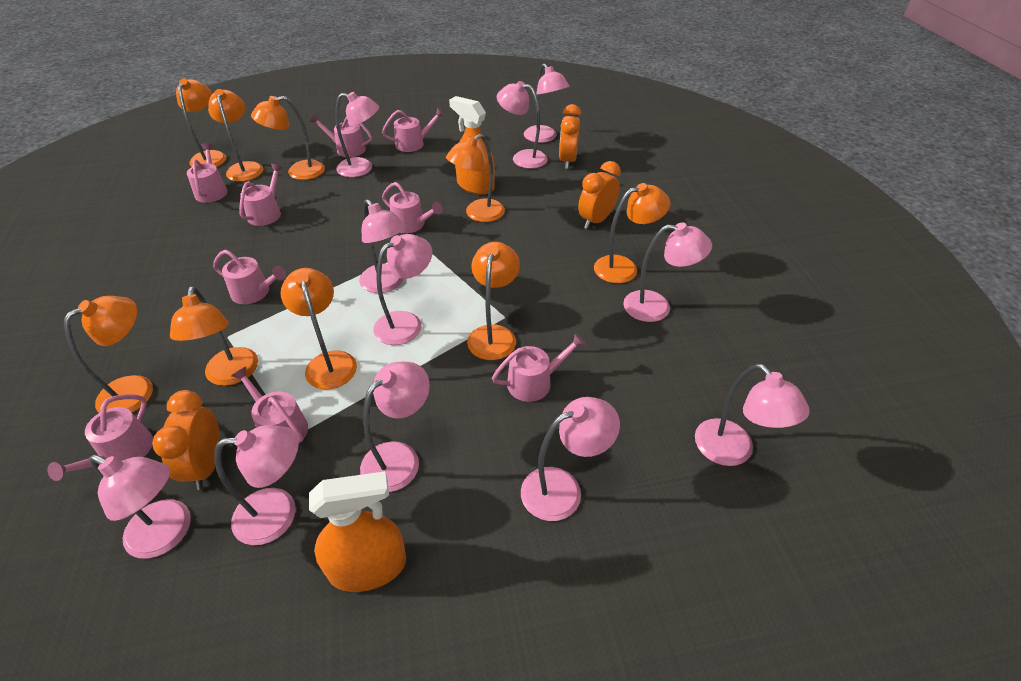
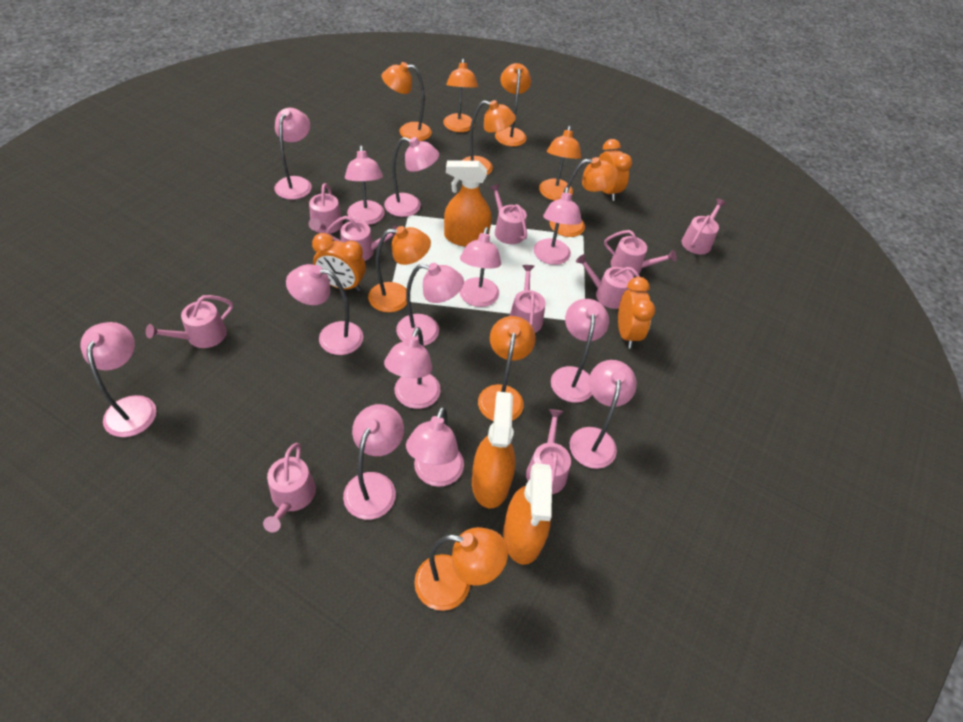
orange spray bottle: [309,471,406,592] [449,96,495,195] = 2 -> [444,160,491,247] [472,391,515,508] [503,463,552,565] = 3
pink lamp: [89,455,191,559] [214,425,299,545] [335,92,379,177] [359,199,406,293] [360,362,430,492] [373,234,432,345] [497,81,548,169] [521,397,620,521] [524,64,569,143] [623,222,712,322] [695,364,810,466] = 11 -> [80,322,156,437] [275,108,312,200] [286,264,363,355] [343,404,404,520] [345,145,385,225] [384,137,439,217] [384,327,441,409] [396,263,464,346] [406,406,464,487] [459,227,501,307] [534,187,582,265] [551,299,609,403] [570,360,637,469] = 13
pink watering can: [47,394,153,481] [187,143,228,203] [213,250,286,304] [232,367,308,443] [239,164,283,226] [310,114,372,157] [382,108,445,152] [382,182,443,233] [492,333,586,402] = 9 -> [146,295,233,348] [263,443,316,532] [309,183,343,234] [326,216,398,261] [489,184,527,244] [510,265,545,333] [526,409,571,494] [576,254,640,309] [604,230,677,276] [682,199,726,254] = 10

